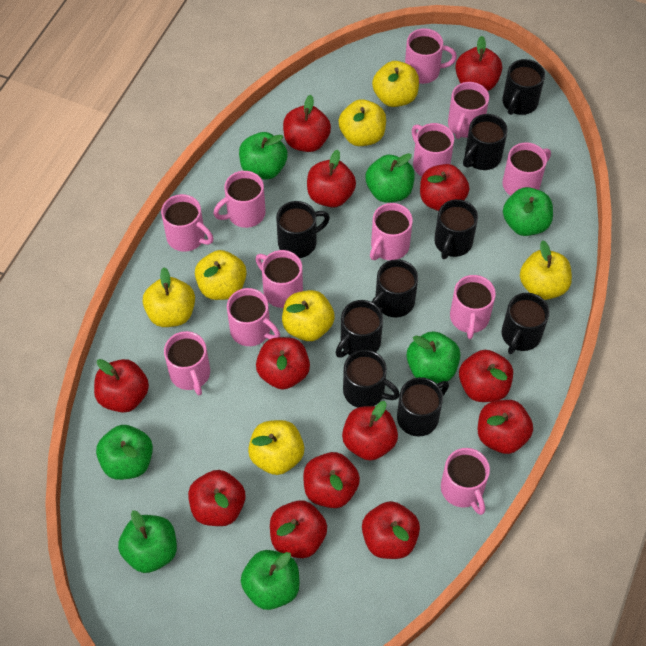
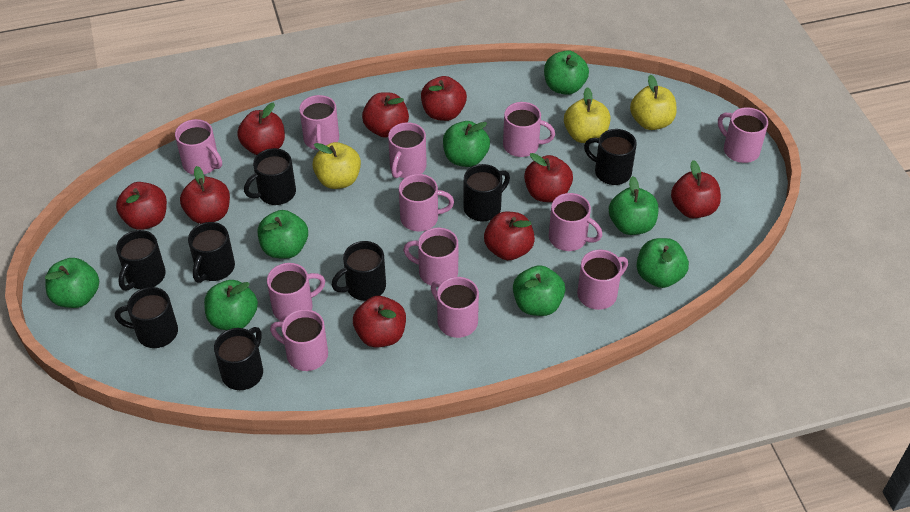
black mug: [276,201,330,258] [336,300,383,357] [343,350,400,408] [372,259,418,317] [397,377,449,437] [434,199,478,259] [463,114,508,170] [502,59,545,115] [502,293,550,354] = 9 -> [115,287,178,348] [116,230,166,291] [188,222,235,283] [214,327,263,390] [244,148,296,205] [331,241,386,301] [463,164,510,222] [584,129,637,185] = 8
green apple: [96,425,153,480] [118,510,177,573] [239,132,288,179] [241,550,299,610] [366,153,415,202] [407,331,460,383] [503,187,553,236] = 7 -> [45,258,99,308] [204,280,258,330] [258,210,308,259] [443,121,490,167] [513,265,565,316] [544,50,589,95] [609,176,658,235] [637,238,689,288] = 8
red apple: [94,359,149,413] [188,470,245,526] [256,337,310,390] [270,500,327,558] [283,95,331,152] [303,452,360,508] [307,150,356,207] [342,401,398,461] [362,501,420,559] [420,164,469,211] [455,36,502,91] [459,350,513,402] [478,400,533,454] = 13 -> [116,182,167,230] [180,166,230,224] [237,103,285,155] [353,296,406,348] [362,92,409,138] [421,76,467,121] [484,212,535,260] [524,153,573,202] [671,160,721,218] = 9
yellow apple: [143,267,195,327] [195,250,247,300] [248,420,304,475] [282,290,335,341] [338,99,386,146] [372,61,419,107] [520,240,572,300] = 7 -> [313,142,361,189] [564,87,611,143] [630,75,677,130] = 3

